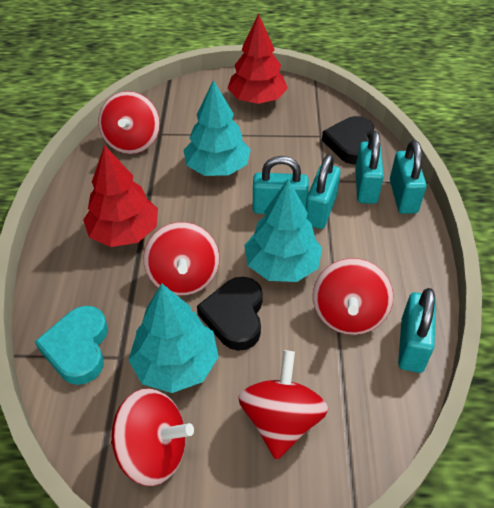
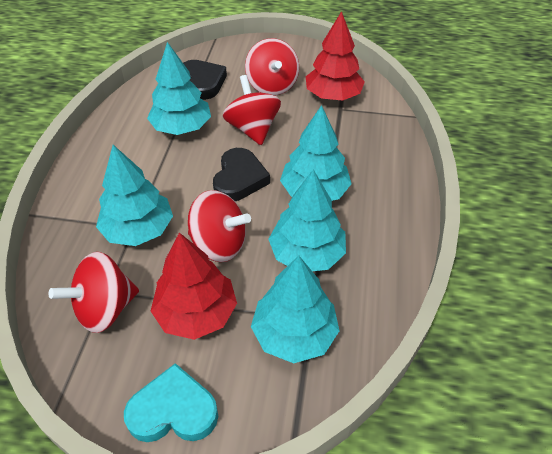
red spinning top: [98,91,160,154] [111,388,194,486] [144,222,219,296] [238,350,328,460] [313,258,393,335] = 5 -> [49,252,139,333] [188,190,251,262] [223,75,281,145] [245,38,299,96] = 4
turquoise padlock: [253,156,309,214] [306,154,341,229] [355,131,384,204] [390,140,427,214] [398,288,436,373] = 5 -> none = 0
turquoise tree: [128,284,219,393] [184,80,251,176] [244,179,322,282] = 3 -> [96,145,173,246] [147,42,211,135] [251,255,339,363] [268,170,346,271] [280,105,351,201] = 5

